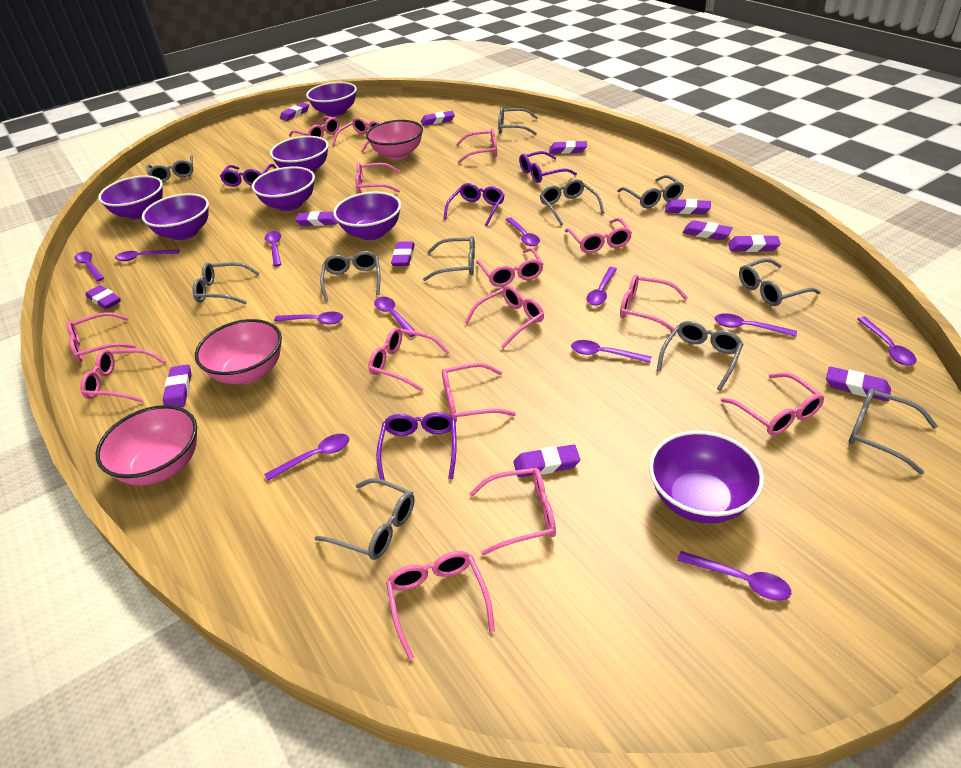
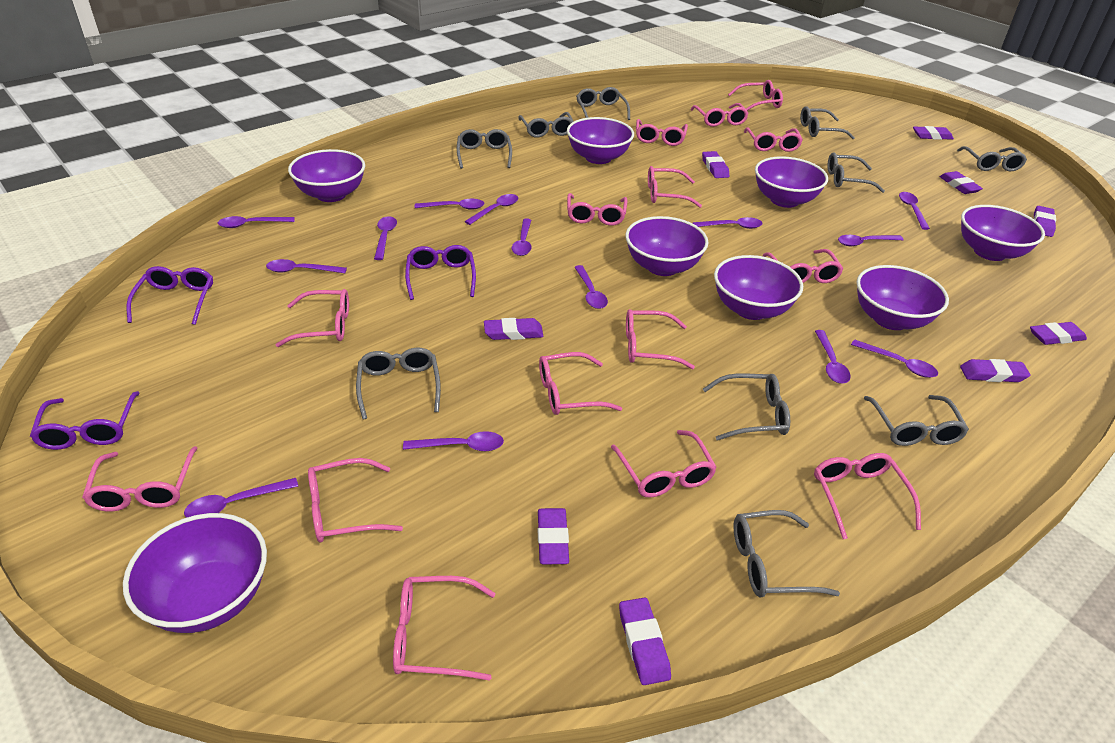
grey glasses: [146,155,193,182] [193,262,260,304] [315,478,415,560] [320,251,380,302] [423,236,475,281] [498,107,538,135] [540,179,604,225] [618,175,684,208] [656,321,743,391] [739,258,821,306] [849,389,938,474] = 11 -> [356,348,441,420] [457,129,512,169] [518,112,574,138] [576,87,630,120] [703,373,790,441] [734,510,840,598] [800,106,855,139] [828,152,885,193] [864,395,969,446] [957,146,1027,171] = 10
pink bowl: [96,405,197,486] [195,319,282,384] [366,120,423,160] = 3 -> none = 0
purple bowl: [98,175,163,220] [142,193,209,240] [252,167,315,211] [270,136,329,173] [306,82,357,117] [333,192,401,240] [649,431,764,523] = 7 -> [123,513,267,633] [288,149,365,202] [567,117,634,164] [625,216,708,276] [714,255,803,320] [755,156,828,208] [857,265,949,330] [961,205,1045,261] = 8
purple eraser: [86,285,120,310] [163,364,191,407] [280,103,309,121] [295,211,338,226] [391,241,415,266] [421,111,455,126] [514,444,580,477] [549,141,587,154] [665,199,711,214] [682,220,733,240] [728,235,781,252] [826,366,891,402] = 12 -> [484,318,544,340] [538,508,569,565] [619,597,671,685] [702,151,729,178] [913,126,954,140] [940,171,983,194] [960,359,1030,382] [1030,322,1087,345] [1034,206,1056,237] = 9
purple glasses: [220,164,276,187] [376,412,457,480] [444,183,505,226] [519,151,577,183] = 4 -> [30,391,140,450] [127,266,213,325] [405,245,476,300] = 3
purple spoon: [74,251,104,282] [115,249,180,261] [264,434,349,481] [265,231,281,267] [274,312,343,324] [374,297,415,337] [505,217,540,246] [571,340,652,363] [586,267,617,306] [677,551,791,601] [715,313,797,337] [857,317,917,365] = 12 -> [184,478,298,518] [218,216,295,228] [266,259,347,273] [374,216,397,260] [403,431,504,451] [415,199,485,210] [464,194,518,225] [512,218,531,256] [575,265,608,309] [692,217,763,229] [815,330,851,384] [838,235,904,246] [851,339,938,378] [899,192,930,230] = 14

